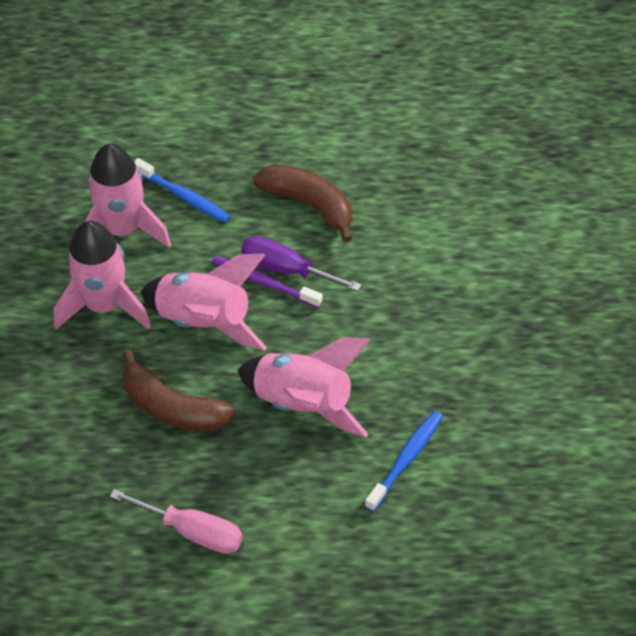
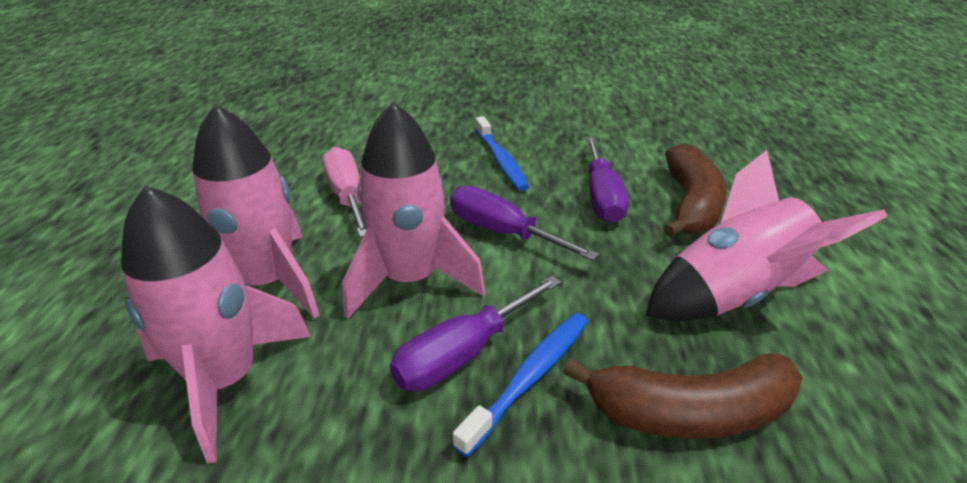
purple screwdriver: [241,236,361,291] = 1 -> [390,275,561,391] [450,185,599,261] [586,137,628,223] = 3
purple toothbrush: [212,255,323,309] = 1 -> none = 0

